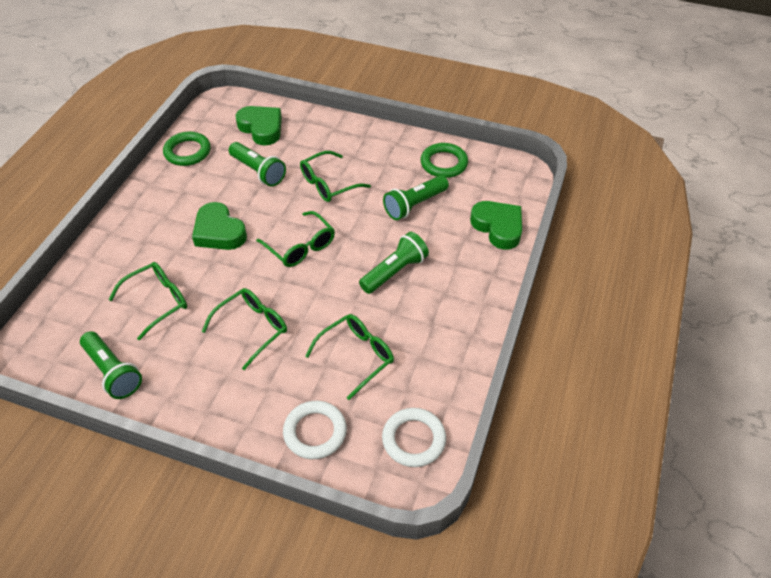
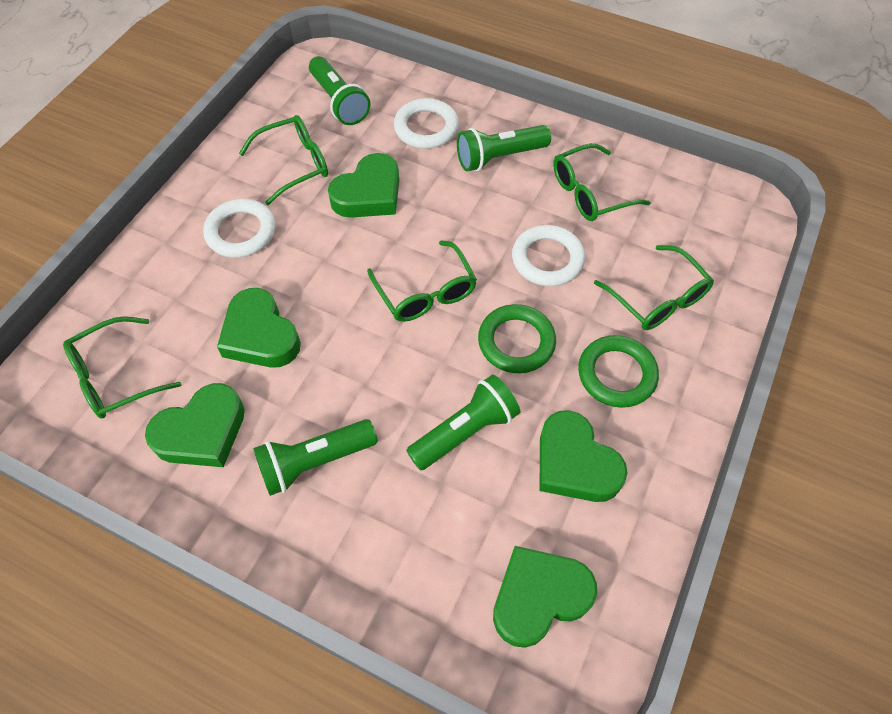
green heart: [192,202,247,250] [236,106,282,145] [470,201,522,250] = 3 -> [145,383,245,467] [217,288,301,368] [328,153,399,218] [493,546,597,648] [540,410,627,502] = 5
white ring: [283,401,347,459] [382,408,446,467] = 2 -> [203,199,275,258] [394,98,459,149] [512,225,585,286] = 3

